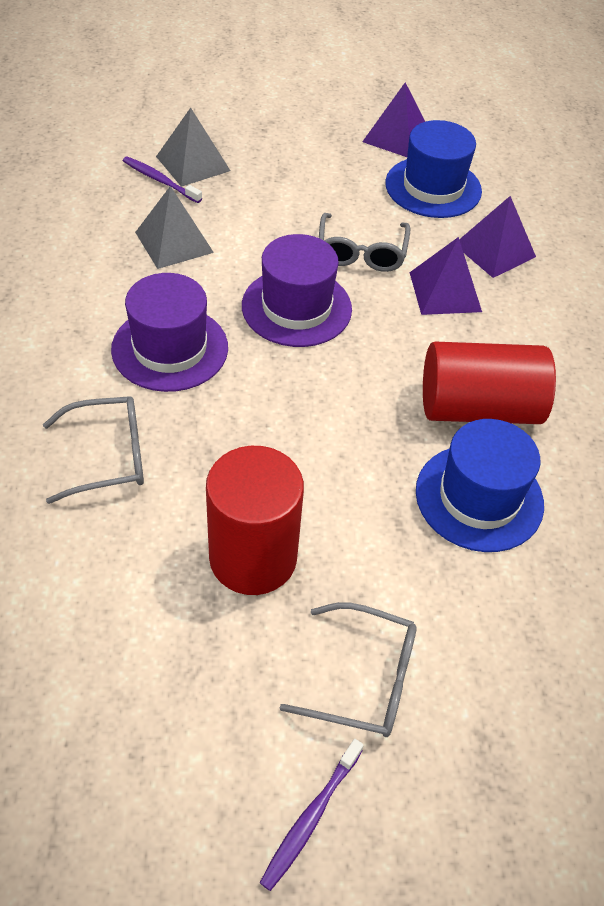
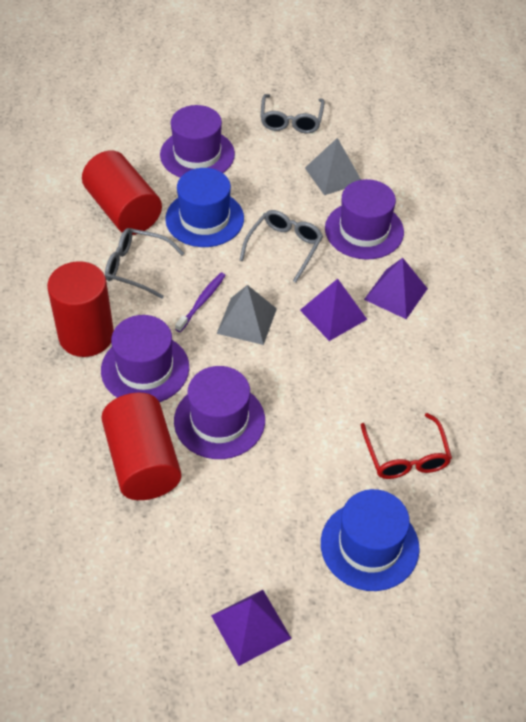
purple hat: [111,273,228,392] [242,234,352,347] = 2 -> [101,315,189,402] [160,105,235,177] [174,366,265,459] [325,179,404,260] = 4
purple toothbrush: [123,157,202,203] [260,739,364,891] = 2 -> [175,272,226,332] = 1
red cylinder: [206,446,304,595] [423,342,556,424] = 2 -> [47,261,114,357] [82,150,162,235] [101,393,181,500] = 3
red glasses: none = 0 -> [361,413,452,479] = 1

